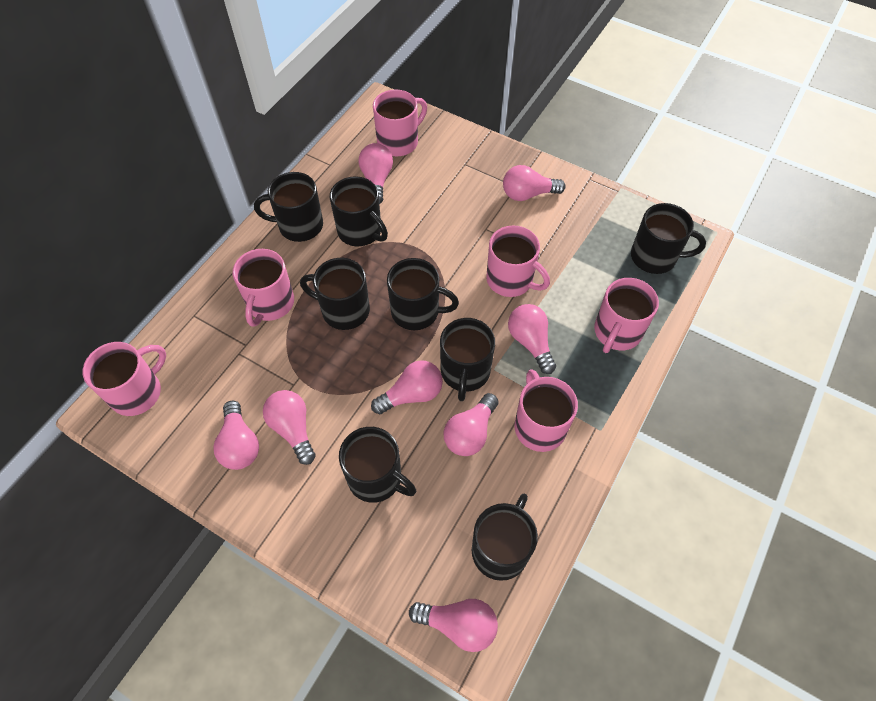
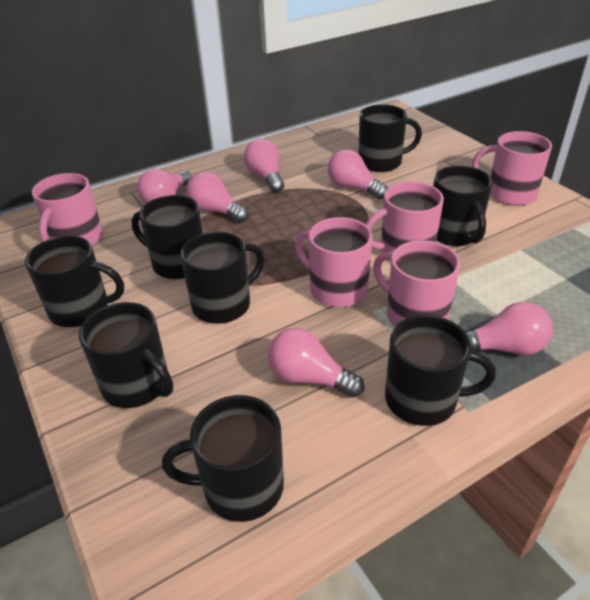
pink light bulb: [213,401,259,470] [263,390,316,465] [358,143,393,204] [371,360,443,414] [409,599,498,652] [444,393,499,456] [503,165,565,201] [508,304,556,374] = 8 -> [137,169,192,204] [186,172,249,222] [244,139,284,193] [268,328,364,398] [328,149,388,199] [466,302,553,355] = 6
pink mug: [83,342,166,416] [233,249,294,327] [373,89,427,156] [486,226,550,297] [515,369,578,452] [594,278,659,353] = 6 -> [32,173,103,246] [295,217,372,307] [365,182,444,253] [373,240,460,327] [472,131,552,205] = 5

